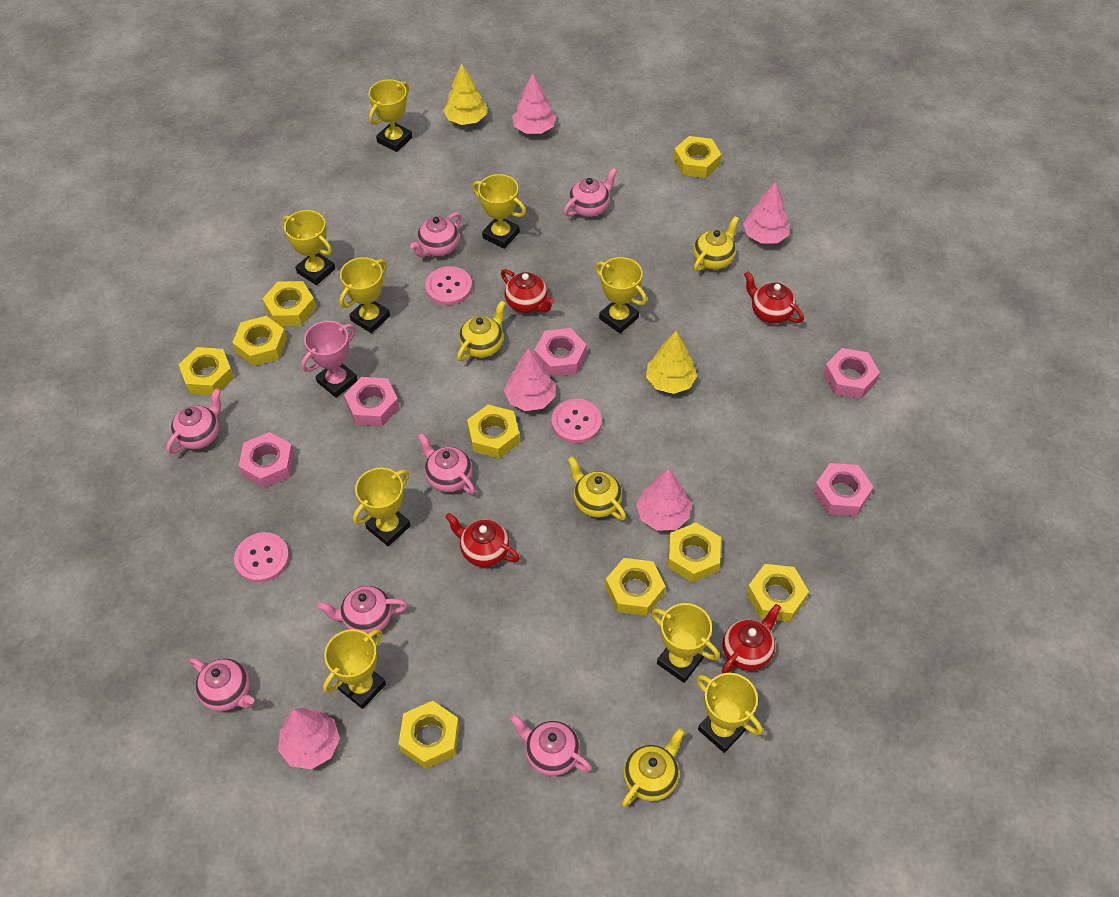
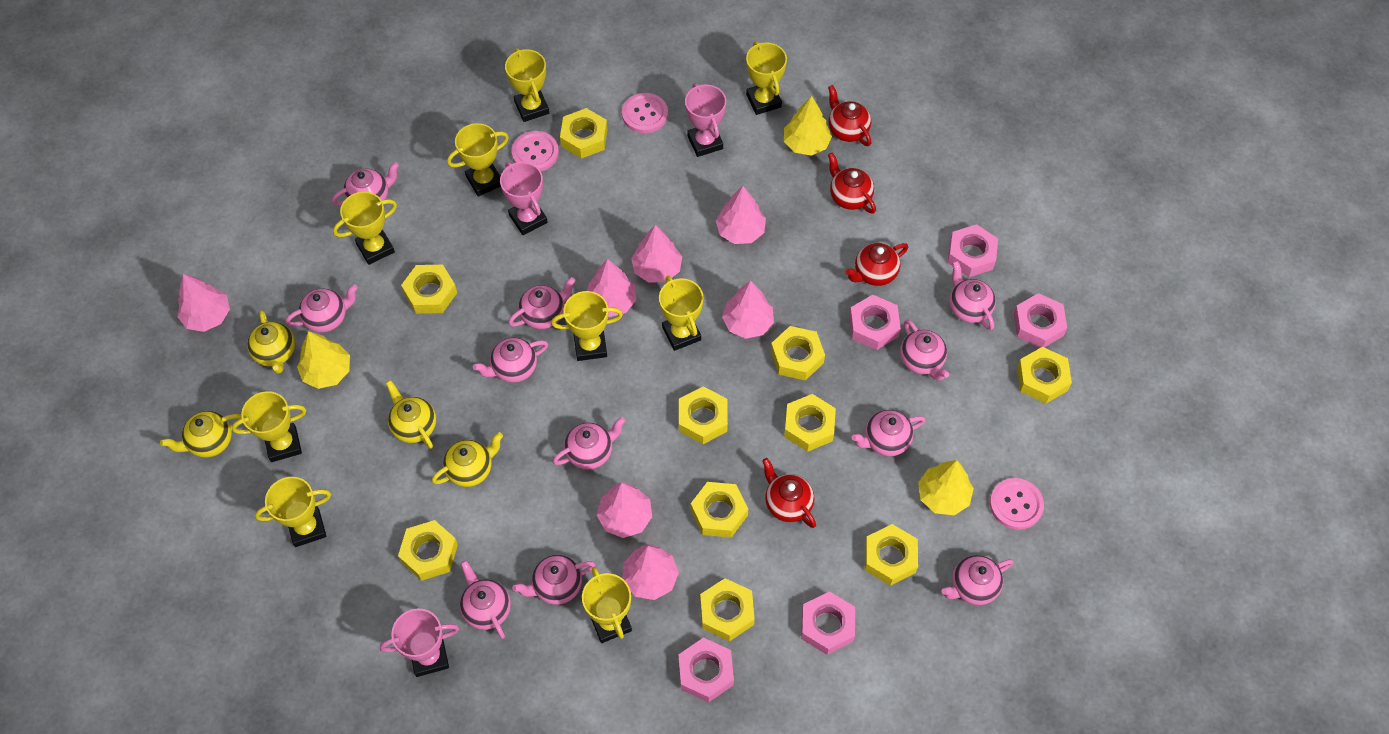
pink teapot: [166,389,221,454] [190,658,254,711] [318,586,408,634] [410,212,461,257] [418,433,475,494] [510,715,592,776] [564,168,617,217] = 7 -> [286,284,358,333] [332,162,399,206] [460,560,511,639] [473,337,548,383] [508,277,575,329] [512,555,595,605] [553,417,625,469] [852,410,926,456] [900,319,949,381] [941,555,1014,605] [950,261,996,330] = 11
pink tree: [278,708,340,769] [504,348,555,411] [512,73,556,134] [636,469,691,531] [743,182,790,244] = 5 -> [177,274,230,332] [587,259,636,317] [597,482,652,538] [623,544,679,600] [631,225,682,283] [716,186,766,244] [722,281,774,339] = 7
pink trophy: [301,321,358,398] = 1 -> [380,608,459,677] [500,162,548,235] [685,83,726,157] = 3
yellow nut: [179,347,234,395] [232,316,287,366] [262,281,316,326] [399,701,459,769] [467,405,520,458] [606,558,665,616] [668,523,721,583] [674,136,721,178] [746,564,809,622] = 9 -> [398,520,458,581] [401,265,457,314] [560,108,607,159] [679,386,728,444] [691,482,748,538] [700,578,755,641] [771,326,825,380] [784,394,836,452] [865,524,918,586] [1017,347,1072,404] = 10
yellow tree: [443,63,487,125] [646,331,697,394] = 2 -> [297,331,350,389] [784,96,832,156] [918,460,974,515] = 3

